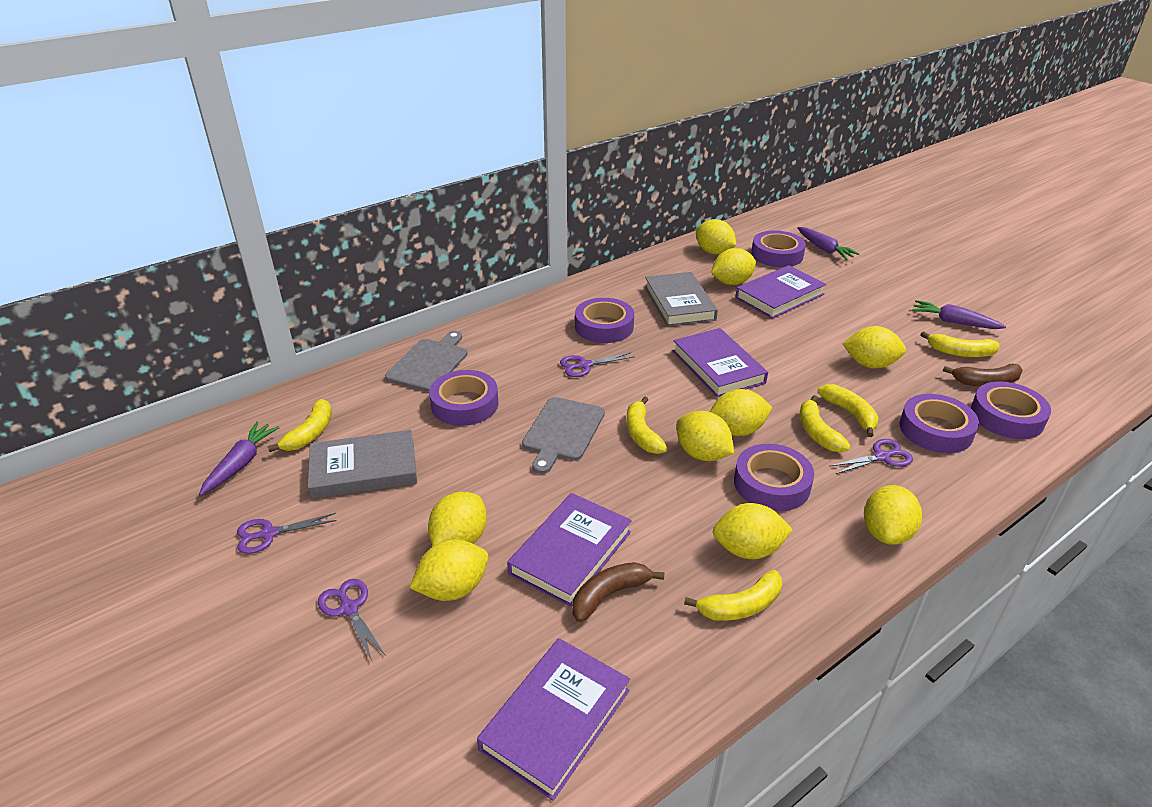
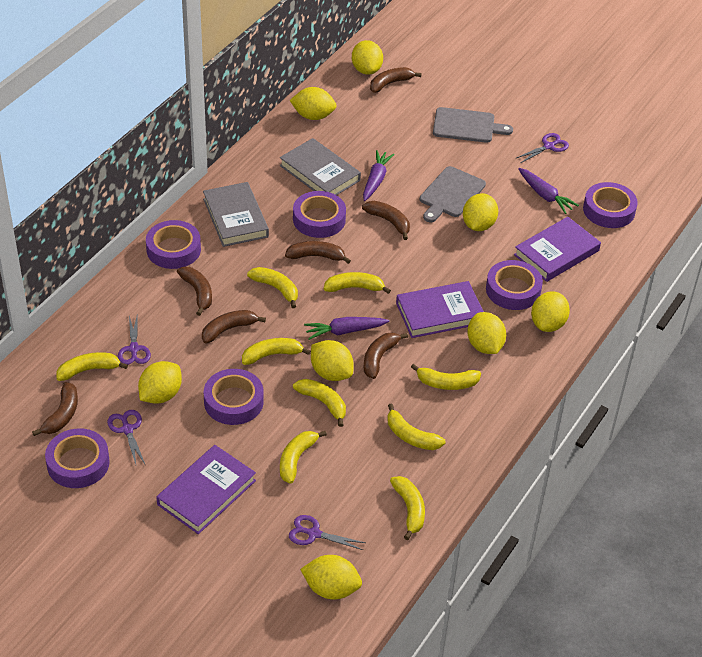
brown banana: [572,562,664,622] [943,364,1023,387] = 2 -> [32,382,78,436] [177,267,212,316] [202,310,266,344] [285,241,351,264] [362,201,410,240] [364,333,408,379] [370,67,422,93] = 7
purple book: [477,638,630,801] [507,493,632,607] [673,328,768,398] [735,265,826,319] = 4 -> [156,445,256,534] [396,281,484,338] [514,217,601,282] = 3
yellow banana: [268,399,332,452] [626,397,668,454] [684,570,782,621] [800,395,850,452] [817,384,879,437] [920,331,1000,357] = 6 -> [57,352,128,381] [242,338,311,365] [247,267,298,308] [280,431,327,484] [293,379,346,427] [324,272,391,294] [387,404,446,450] [390,476,425,540] [411,364,481,390] = 9
yellow lemon: [410,540,489,601] [428,492,487,546] [677,411,734,461] [696,219,736,255] [710,389,773,436] [711,248,756,285] [713,503,793,559] [843,326,906,369] [864,485,922,545] = 9 -> [138,361,182,404] [289,87,337,120] [300,555,362,599] [311,340,354,381] [352,40,383,75] [463,193,498,231] [467,312,506,354] [531,291,570,332] = 8

